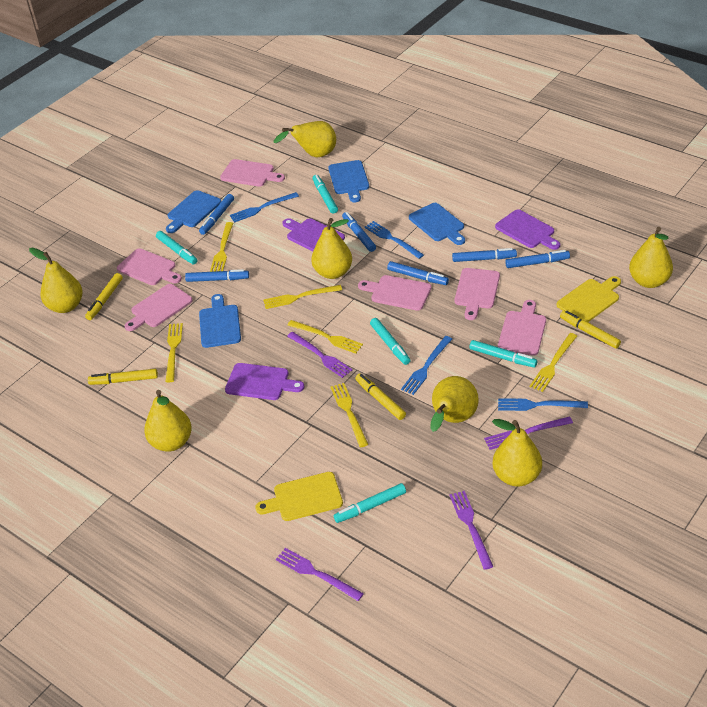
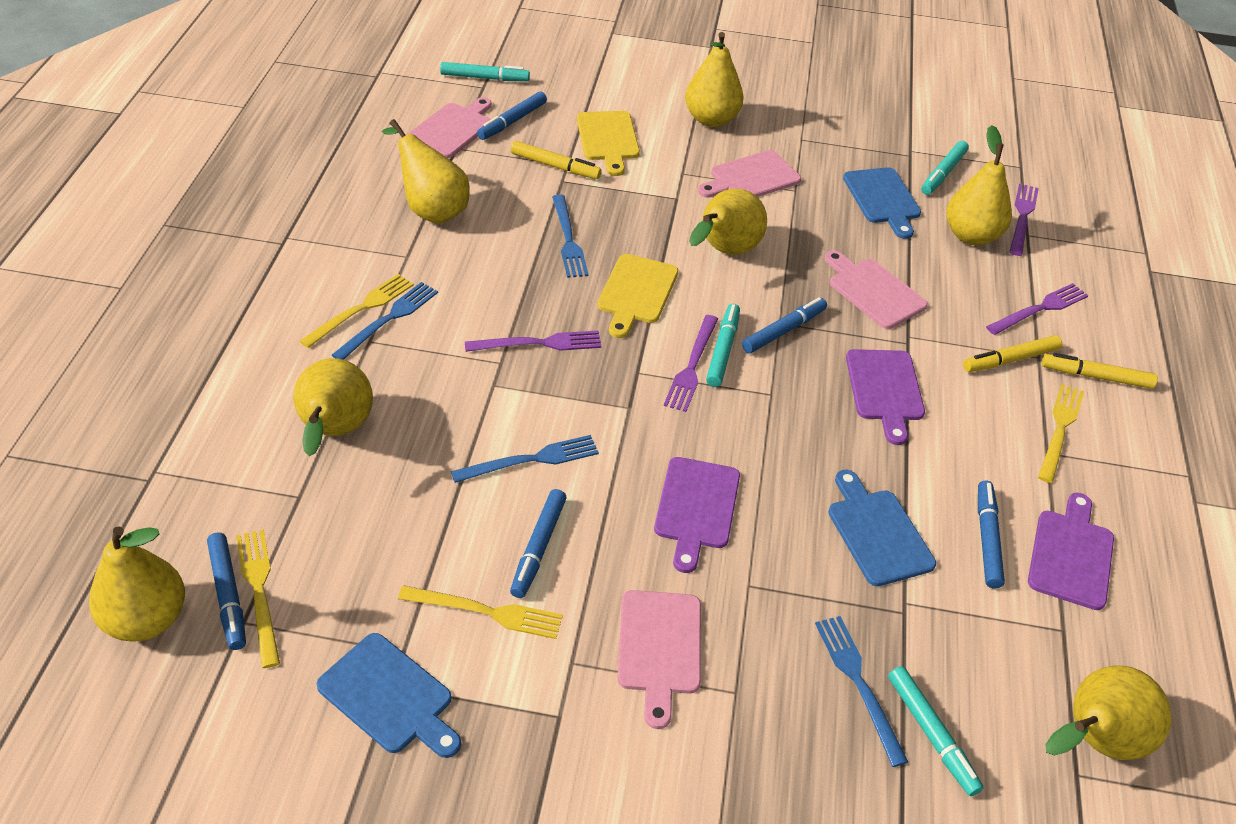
blue cutting board: [166,190,221,233] [199,294,241,348] [328,160,369,202] [409,203,465,245] = 4 -> [317,633,461,758] [828,470,936,586] [843,167,921,239] = 3
blue marker: [185,269,249,282] [199,194,234,235] [342,212,376,252] [387,261,449,285] [452,248,517,262] [505,250,570,268] = 6 -> [207,532,246,650] [477,91,547,140] [510,489,566,598] [742,297,827,353] [978,481,1005,588] = 5
pink cutting board: [117,248,182,285] [124,284,193,331] [220,159,285,187] [358,275,431,311] [455,268,500,320] [498,300,546,356] = 6 -> [407,97,492,158] [618,590,701,729] [698,150,801,198] [824,250,928,329] = 4
turquoise marker: [156,231,198,264] [313,175,338,214] [334,483,406,523] [370,318,411,365] [469,340,537,367] = 5 -> [440,62,530,81] [706,304,740,387] [888,666,984,796] [921,141,969,195] = 4
yellow fork: [165,323,183,382] [210,222,233,272] [263,285,342,309] [288,320,363,354] [330,383,369,447] [529,333,577,392] = 6 -> [236,529,280,668] [300,274,414,348] [398,585,563,639] [1038,384,1084,483] = 4
yellow marker: [85,273,123,320] [88,369,158,385] [355,374,406,420] [560,310,621,349] = 4 -> [511,141,602,179] [963,335,1062,372] [1042,353,1158,389] = 3

